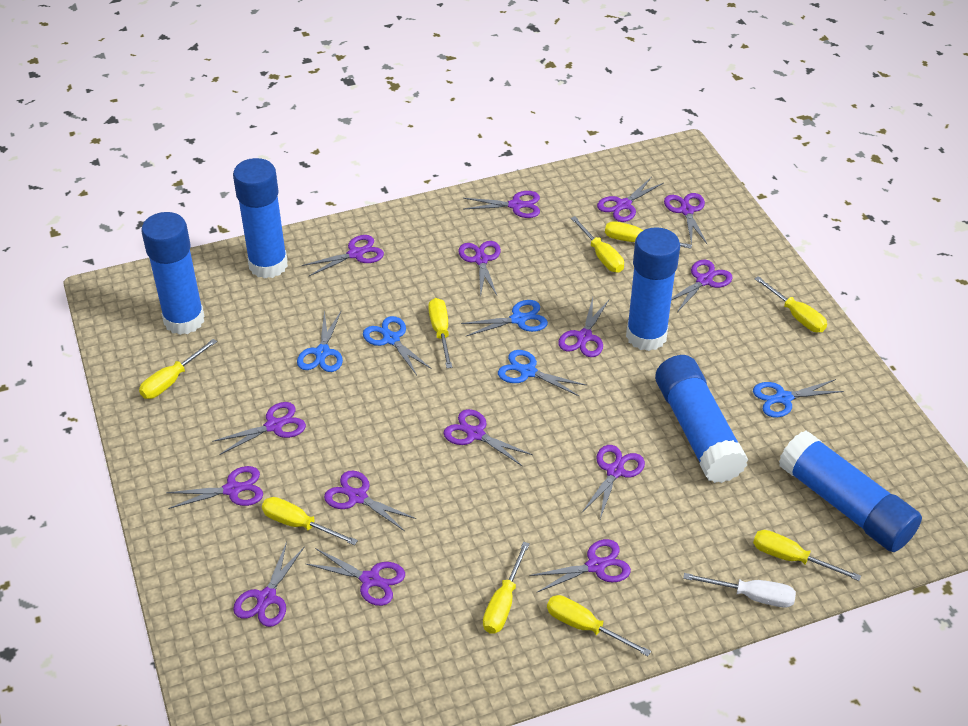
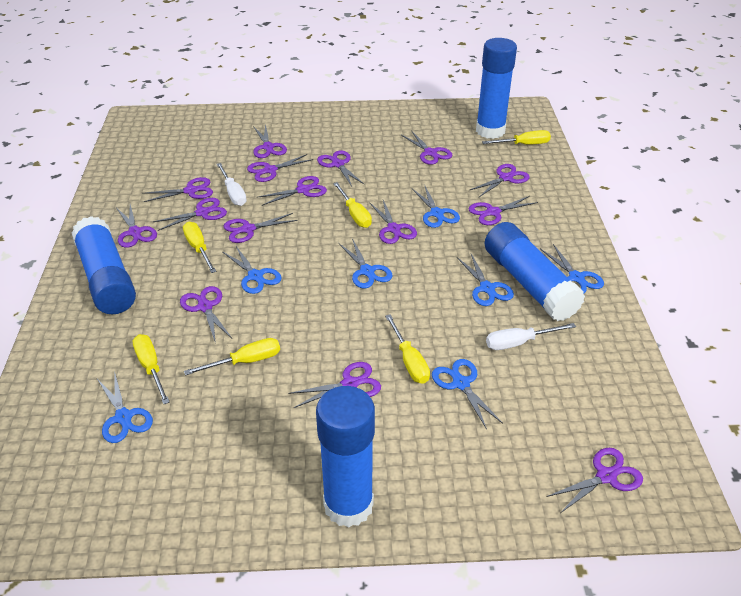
blue glue stick: [142,212,204,335] [233,158,288,278] [626,227,680,351] [655,355,748,483] [779,430,922,552] = 5 -> [71,216,136,314] [316,386,375,528] [476,38,517,139] [484,222,585,321] = 4
blue scissors: [297,310,343,372] [363,316,432,375] [461,300,548,336] [498,350,586,396] [753,379,844,418] = 5 -> [97,371,153,443] [223,246,282,294] [339,238,393,288] [412,186,460,228] [432,359,503,430] [457,254,514,306] [540,244,604,293] = 7
white screwdriver: [683,573,796,607] = 1 -> [217,163,247,206] [486,323,576,350] = 2
yellow screwdriver: [139,339,217,399] [262,497,358,545] [428,298,452,368] [483,542,530,634] [547,595,651,656] [571,216,624,272] [605,221,692,249] [753,530,861,581] [754,276,827,332] = 9 -> [133,334,170,404] [183,222,216,273] [184,338,280,376] [333,182,372,228] [385,314,430,384] [482,130,551,145] = 6

